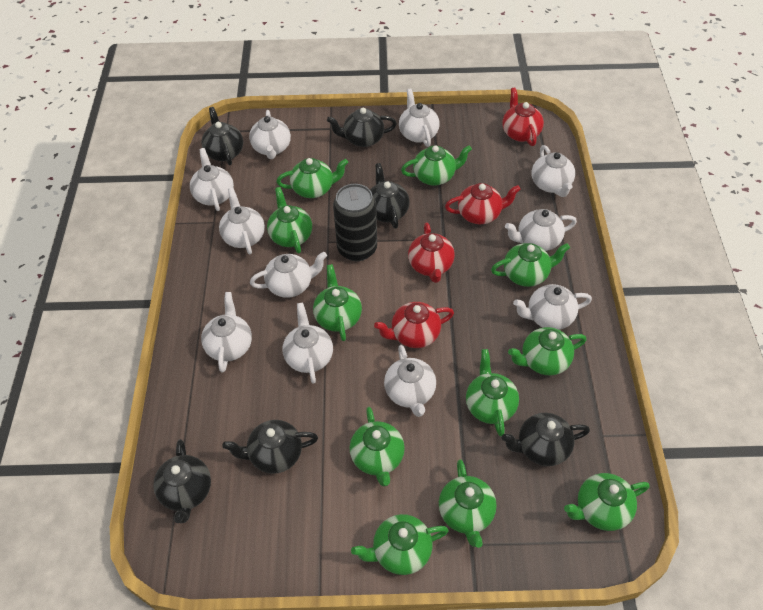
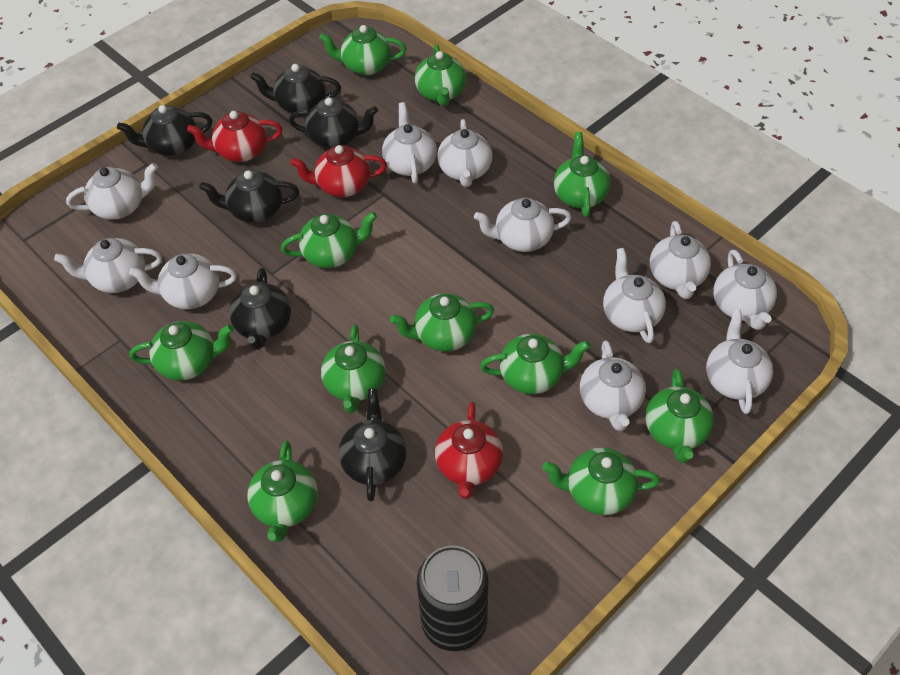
red teapot: [374,302,454,348] [408,223,455,283] [445,183,521,224] [502,87,544,146] = 4 -> [187,111,283,162] [290,145,387,197] [435,402,503,499] = 3

